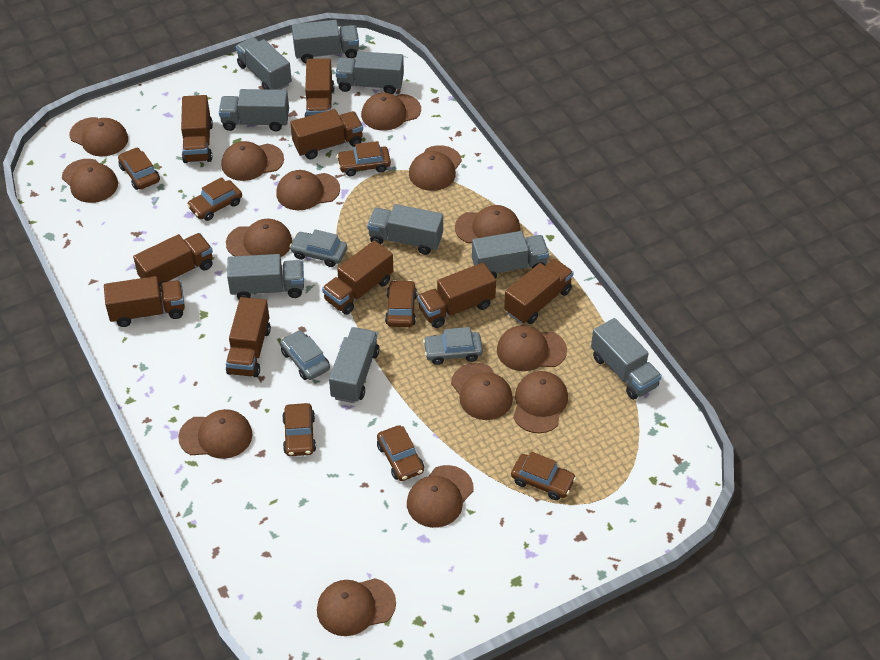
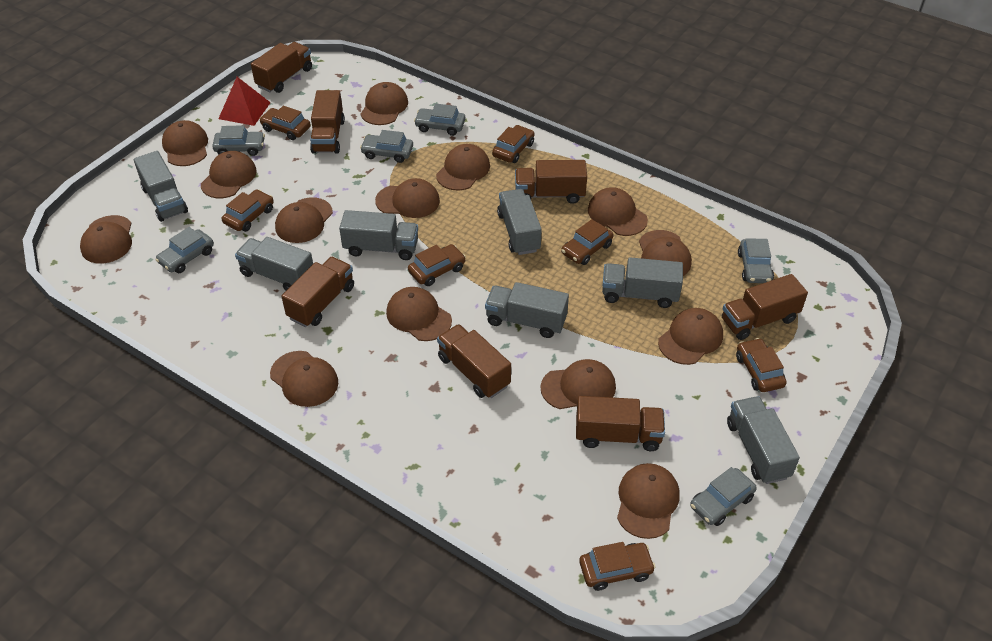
brown truck: [104,276,185,327] [133,233,213,291] [181,95,213,163] [226,297,271,377] [290,109,363,159] [304,58,334,117] [322,240,393,315] [418,262,496,328] [504,259,574,324] = 9 -> [251,42,312,93] [281,257,354,327] [310,90,345,154] [437,324,511,398] [515,160,587,204] [576,396,665,451] [722,274,808,340] = 7
grey car: [280,330,330,380] [290,229,347,267] [423,327,483,365] = 3 -> [155,227,214,273] [212,125,265,156] [360,130,413,163] [414,104,465,136] [690,467,757,526] [738,238,774,283] = 6
grey truck: [219,89,289,131] [227,254,304,299] [236,37,292,90] [292,20,359,63] [329,327,379,403] [336,51,404,94] [367,204,443,255] [472,231,549,279] [591,318,662,400] = 9 -> [134,151,188,222] [235,237,313,291] [339,210,418,260] [485,282,569,338] [497,189,542,255] [602,257,683,308] [727,396,800,484] = 7
red pyramid: none = 0 -> [218,77,271,126] = 1

